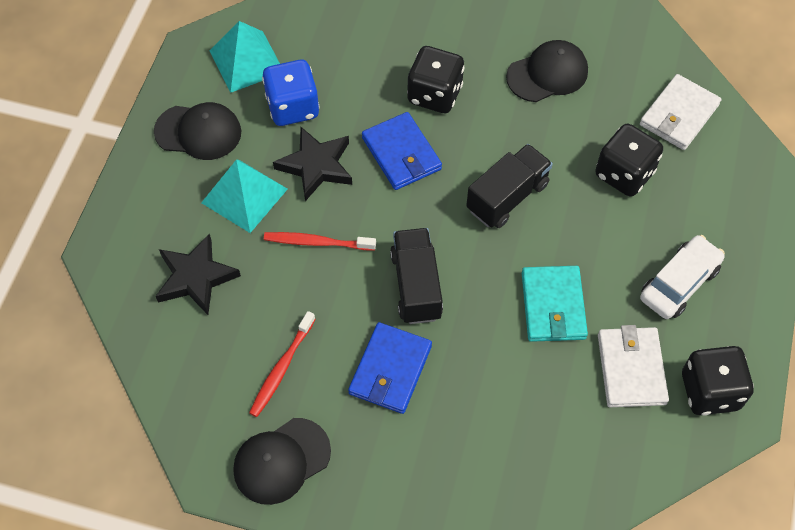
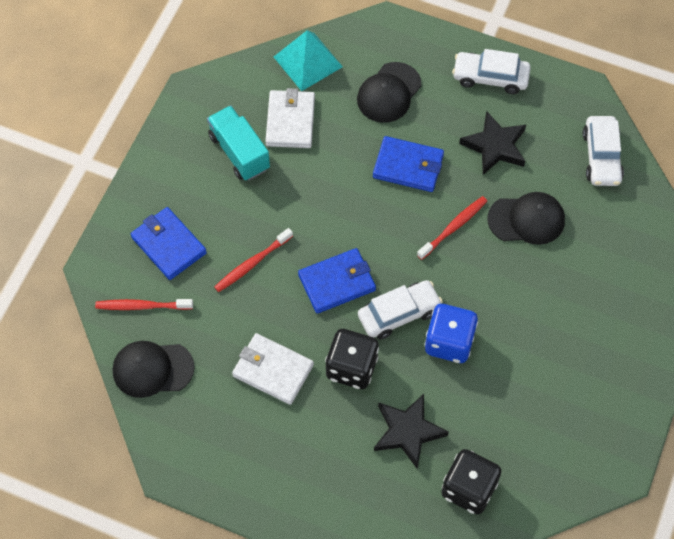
black dice: [407,46,465,113] [595,124,663,197] [682,346,754,416] = 3 -> [325,329,379,389] [441,449,501,514] = 2
black truck: [390,228,443,324] [466,144,553,228] = 2 -> none = 0
blue wallet: [348,322,432,414] [362,112,442,190] = 2 -> [131,207,207,280] [298,248,376,314] [373,136,444,192] = 3
red toothbrush: [249,311,316,417] [264,232,376,251] = 2 -> [95,299,193,310] [214,228,293,292] [417,196,487,260] = 3
turquoise pyramid: [201,160,288,233] [210,21,280,93] = 2 -> [274,30,343,91] = 1
turquoise truck: none = 0 -> [207,106,270,181] = 1
turquoise wallet: [522,266,588,342] = 1 -> none = 0
white car: [640,235,725,319] = 1 -> [358,280,443,340] [452,49,531,94] [583,116,624,186] = 3

